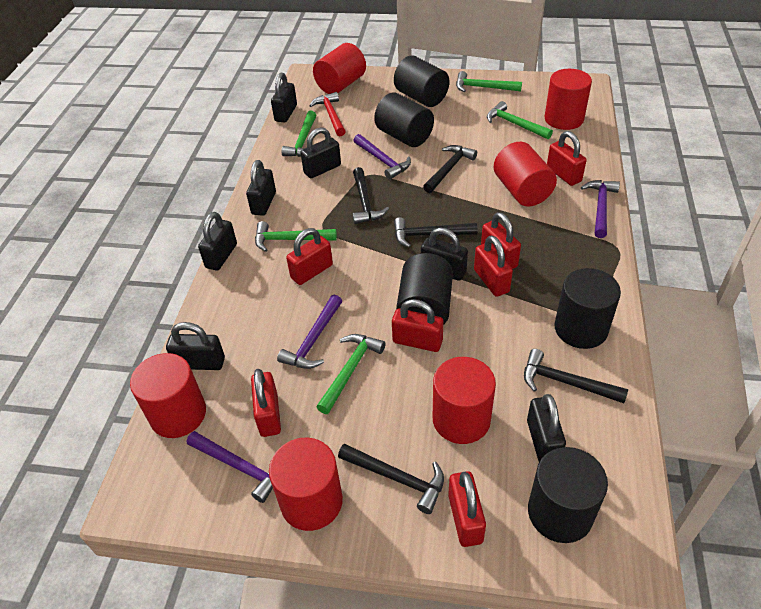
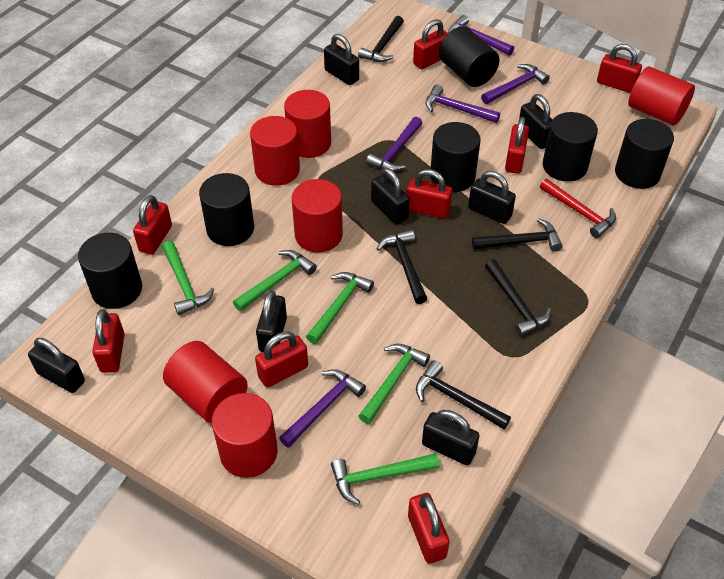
black cylinder: [374,93,434,147] [394,55,450,107] [396,253,453,325] [528,447,608,543] [555,268,621,349] = 5 -> [78,233,142,309] [199,173,254,246] [430,122,481,192] [439,26,500,87] [543,112,598,182] [615,119,674,189] = 6
purple hammer: [187,431,273,503] [277,295,342,369] [353,134,411,180] [581,180,620,238] = 4 -> [279,369,366,448] [366,117,422,171] [425,84,500,123] [448,15,514,56] [481,64,550,104] = 5
red padlock: [251,369,281,437] [286,228,333,285] [392,299,443,352] [448,471,486,547] [474,235,513,297] [481,212,521,269] [547,131,587,186] = 7 -> [92,309,125,373] [133,195,172,255] [255,332,308,388] [406,169,452,219] [408,493,449,564] [413,19,448,69] [505,117,529,174] [597,44,642,93] = 8

